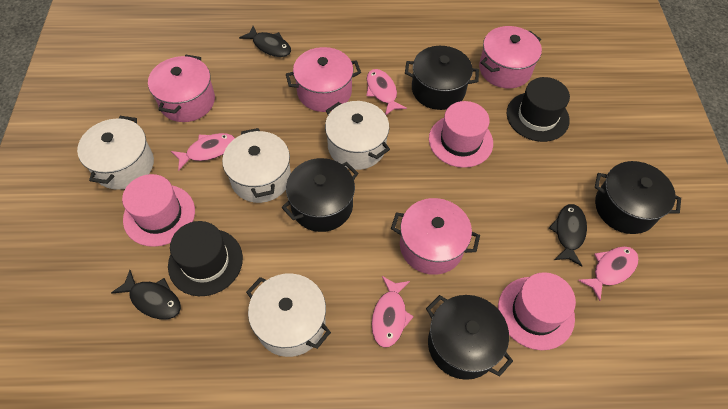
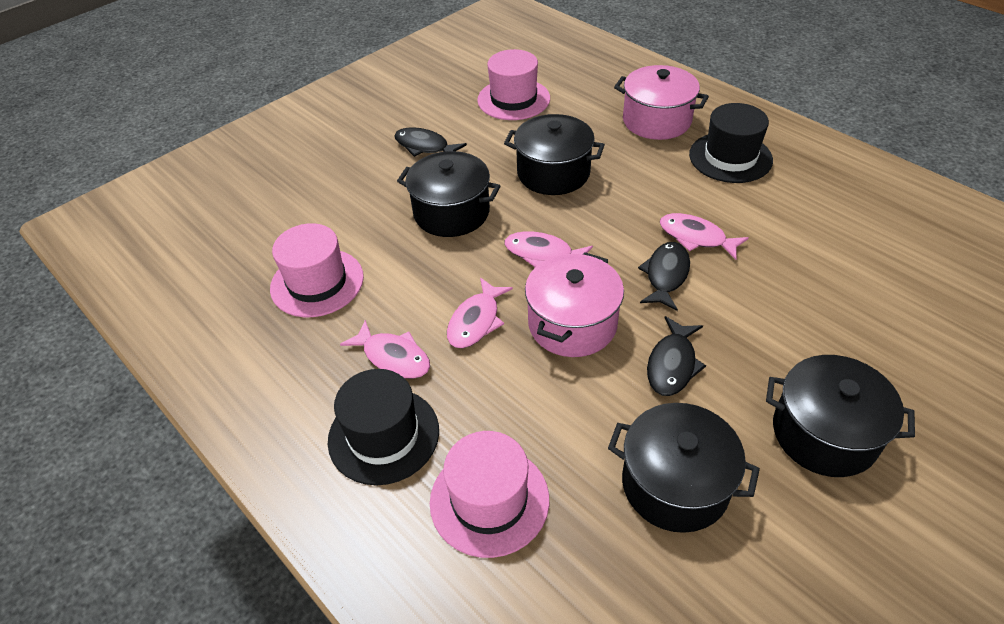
pink pot: [148,55,215,122] [286,47,361,112] [391,198,480,275] [479,26,542,88] = 4 -> [525,252,624,357] [614,65,709,140] = 2
white pot: [77,116,154,190] [222,128,291,203] [246,274,331,357] [325,101,390,170] = 4 -> none = 0

